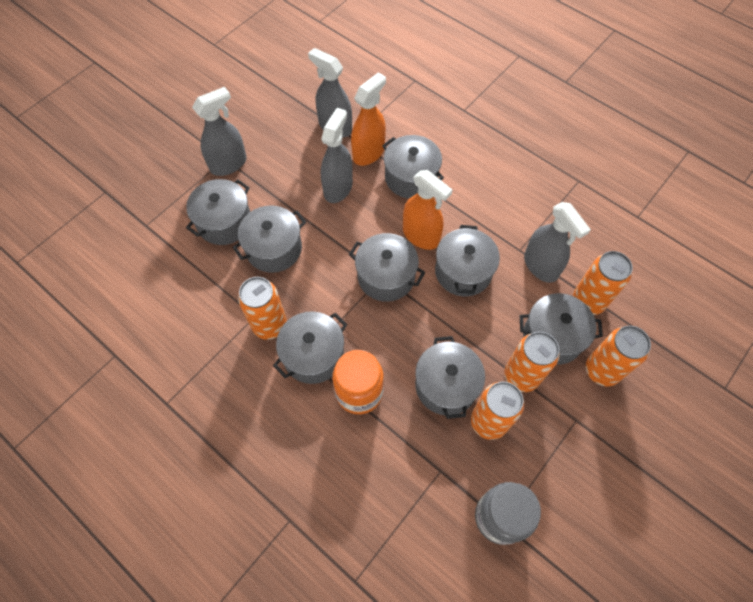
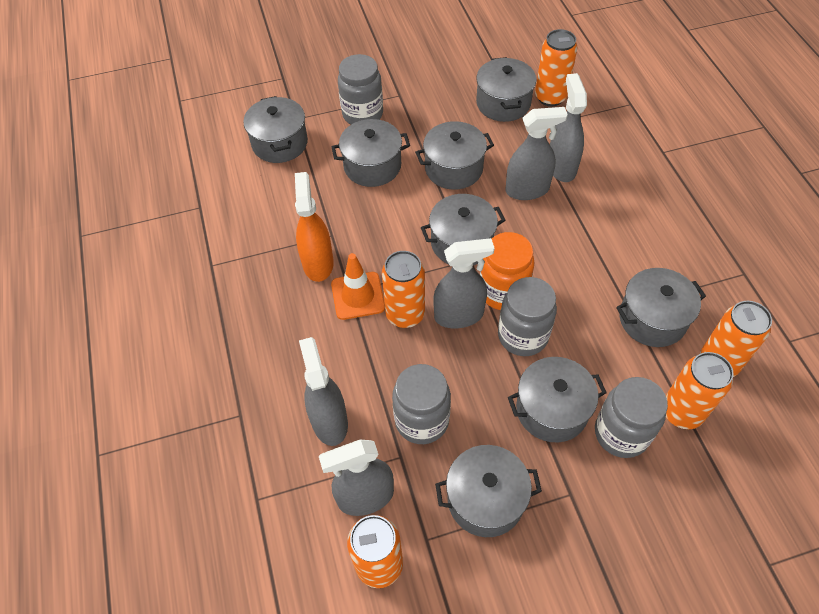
grey jar: [475,482,541,545] = 1 -> [338,54,383,124] [392,364,451,444] [498,277,557,356] [595,377,668,458] = 4
grey spray bottle: [192,87,247,176] [308,48,352,138] [321,108,353,203] [524,202,591,283] = 4 -> [299,337,348,446] [319,440,394,516] [433,238,495,328] [505,107,568,200] [550,73,587,182] = 5
orange spray bottle: [351,72,386,166] [403,170,452,250] = 2 -> [295,172,334,282] = 1
orange traffic cone: none = 0 -> [331,253,385,320] = 1

